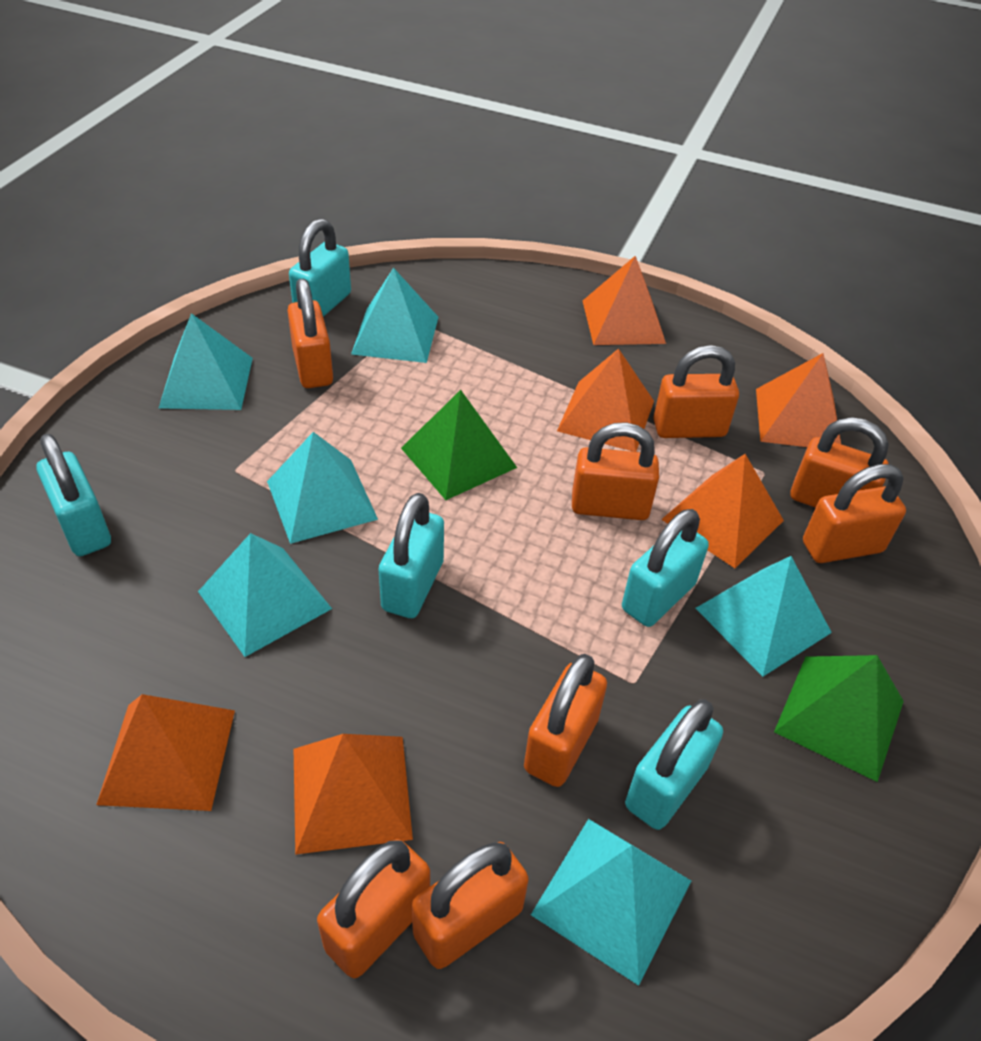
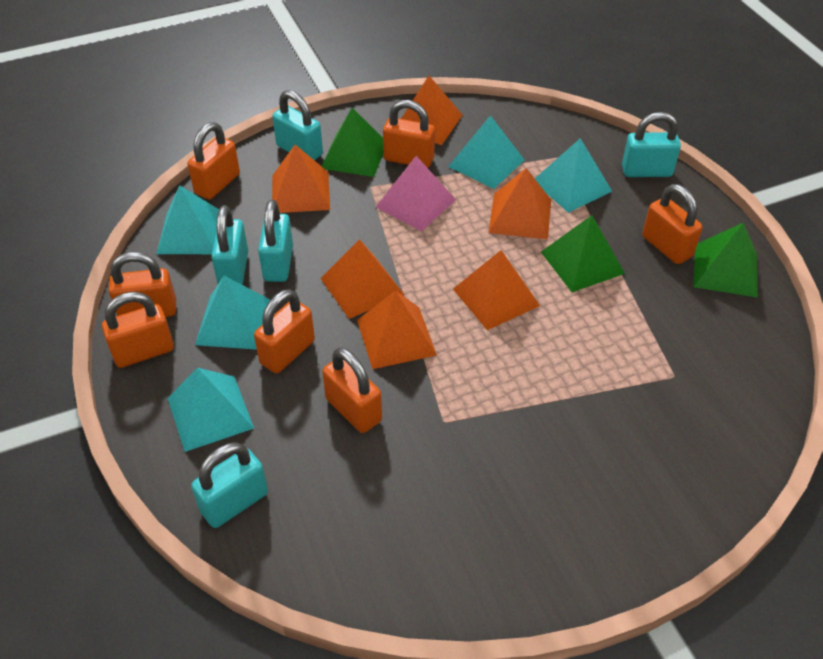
green pyramid: [401,390,517,500] [774,655,904,782] = 2 -> [322,108,383,177] [541,215,625,292] [693,222,758,298] = 3
orange padlock: [287,279,333,388] [317,839,430,978] [412,842,529,969] [524,654,607,787] [572,422,659,520] [654,345,739,438] [790,417,889,508] [803,464,906,563] = 8 -> [102,292,174,368] [109,252,176,317] [187,122,240,199] [254,289,315,373] [322,347,382,433] [383,100,435,168] [642,184,703,264] = 7
pink pyramid: none = 0 -> [376,156,456,231] = 1
turquoise pyramid: [159,313,253,410] [198,533,332,657] [267,432,378,544] [351,267,438,363] [531,819,691,986] [696,556,832,677] = 6 -> [156,185,219,254] [168,368,254,452] [195,276,270,350] [448,115,525,189] [535,138,612,213] = 5

